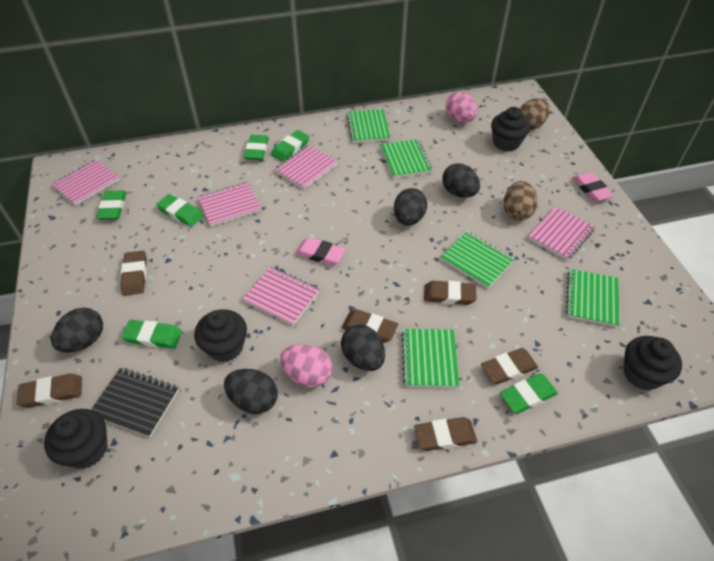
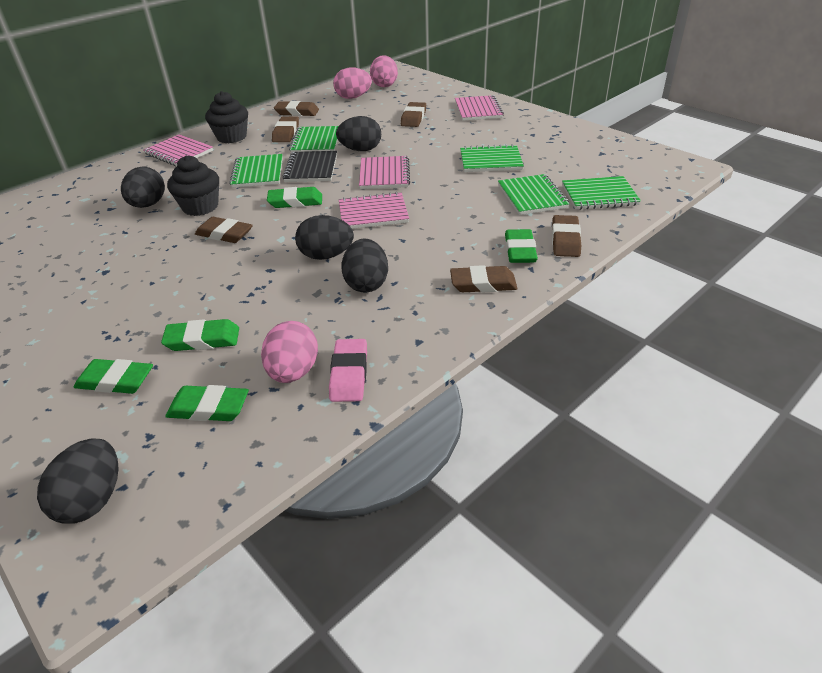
black cupcake: [44,409,108,469] [194,309,247,362] [491,107,530,151] [623,336,682,390] = 4 -> [167,155,219,216] [205,91,248,143] = 2
brown egg: [504,181,537,220] [520,98,550,130] = 2 -> none = 0
green eraser: [96,190,127,220] [122,320,182,349] [156,194,203,227] [244,135,269,160] [271,130,310,162] [500,374,558,414] = 6 -> [74,359,153,394] [161,319,239,351] [165,385,249,421] [267,187,322,208] [505,229,538,263] = 5
pink egg: [280,344,333,387] [446,92,478,123] = 2 -> [261,321,318,383] [333,67,372,99] [370,55,398,87] = 3
pink eraser: [295,237,346,266] [572,172,614,202] = 2 -> [329,339,367,402] = 1
pink notebook: [52,159,120,206] [198,182,261,226] [243,267,320,325] [275,145,338,189] [528,207,595,260] = 5 -> [144,134,213,166] [339,192,409,229] [359,156,410,189] [455,95,504,121] = 4

